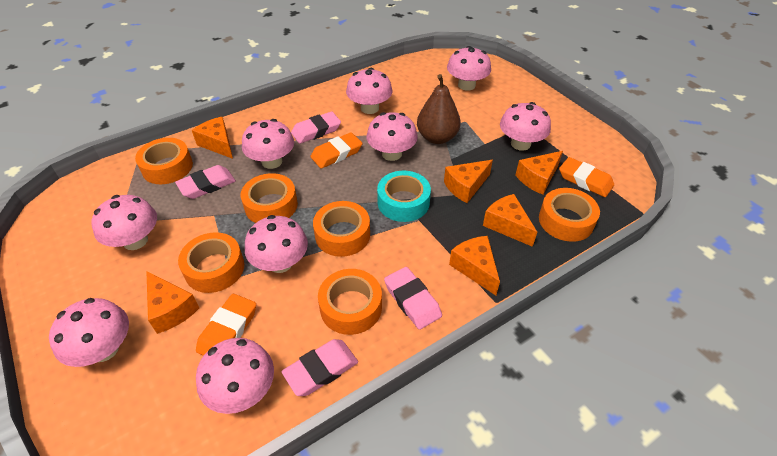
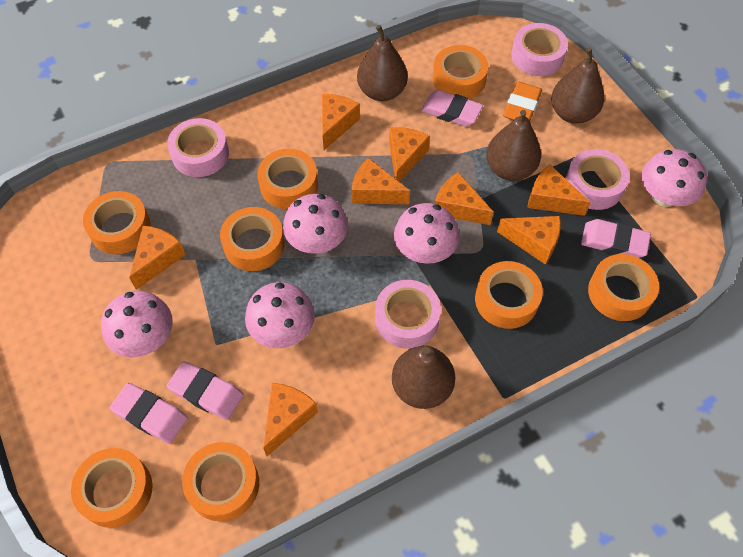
brown pear: [417,74,461,144] = 1 -> [357,25,408,101] [392,346,455,409] [486,110,541,181] [551,48,604,124] = 4
orange cheese: [146,271,199,334] [192,117,233,159] [444,160,493,203] [449,236,500,296] [483,194,537,247] [515,151,563,195] = 6 -> [129,226,186,290] [263,383,318,456] [322,94,360,150] [352,158,410,204] [389,127,430,182] [435,172,494,225] [497,216,561,265] [527,165,591,216] = 8
orange eraser: [196,294,256,356] [310,132,363,169] [559,157,614,197] = 3 -> [503,82,542,121] = 1
orange tape: [135,138,193,184] [178,232,244,293] [241,173,298,223] [313,201,370,257] [318,269,382,335] [539,188,600,242] = 6 -> [71,448,152,528] [83,191,151,254] [182,442,259,521] [220,207,285,271] [257,149,318,209] [433,45,489,99] [475,261,543,329] [588,254,659,321] = 8
pink mushroom: [49,298,129,367] [91,195,157,250] [196,338,274,414] [242,119,294,169] [245,215,308,273] [346,68,393,114] [367,112,418,161] [447,46,491,91] [500,102,551,151] = 9 -> [101,291,173,357] [245,282,315,348] [283,194,348,254] [394,203,459,264] [642,149,707,207] = 5
pink tape: none = 0 -> [167,118,229,177] [375,280,441,348] [511,23,568,76] [565,149,630,210] = 4
turquoise tape: [377,171,431,222] = 1 -> none = 0

